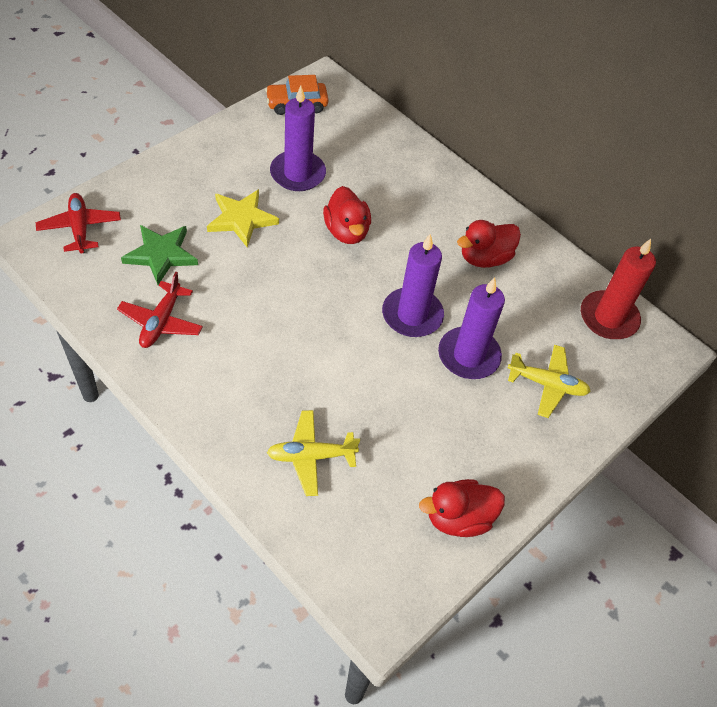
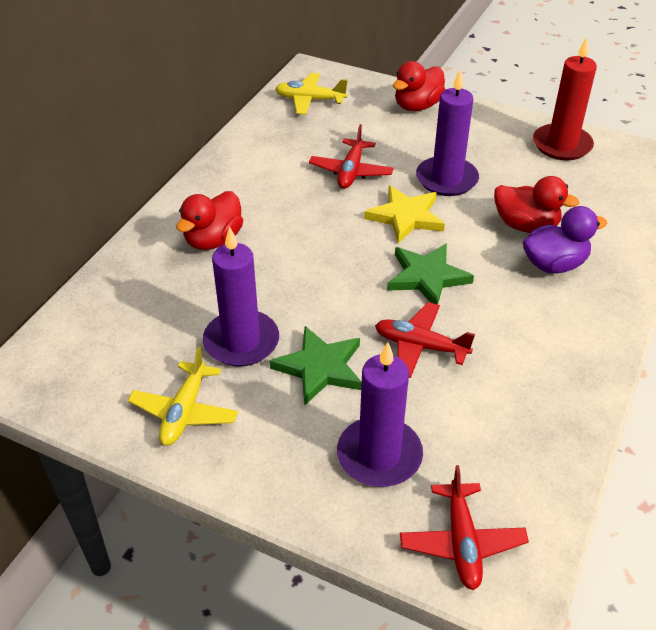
green star: [121,225,198,285] = 1 -> [270,326,362,405] [387,243,474,305] = 2
orange car: [265,75,328,115] = 1 -> none = 0
purple duck: none = 0 -> [523,206,607,273] = 1
red plane: [36,193,121,254] [117,272,203,348] = 2 -> [309,124,394,189] [375,302,475,378] [400,465,529,590] = 3

